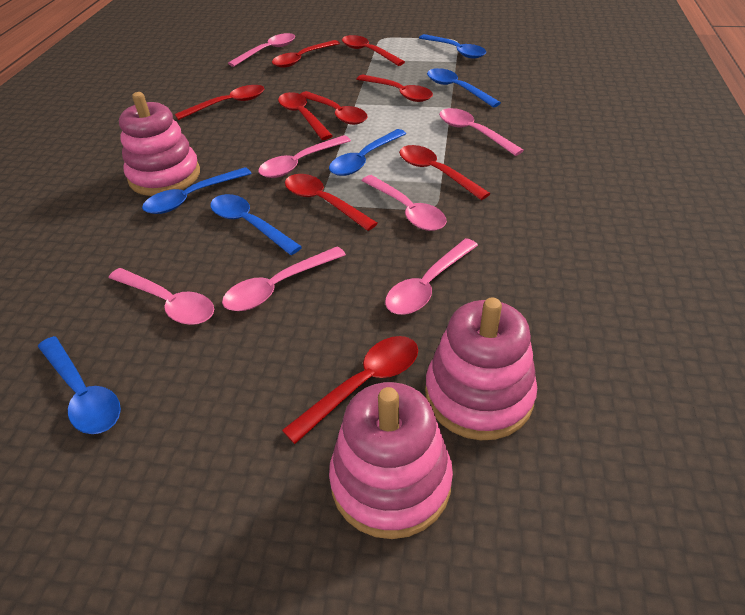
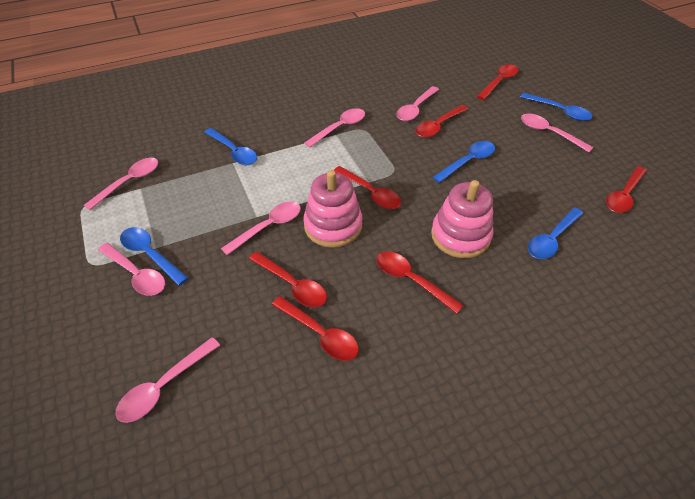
blue spoon: [38,336,121,434] [142,167,252,214] [210,194,302,255] [329,129,406,176] [419,34,486,59] [427,68,501,108] = 6 -> [120,227,188,286] [204,128,257,165] [433,141,495,183] [520,93,593,121] [528,208,584,259] = 5
pink stacking toy: [119,92,200,196] [329,382,453,539] [425,297,537,440] = 3 -> [303,170,363,248] [431,180,494,258] = 2
red spoon: [175,85,264,120] [272,40,340,68] [278,92,333,140] [282,336,418,444] [285,174,378,231] [301,91,368,125] [342,35,405,66] [357,75,433,102] [399,145,491,200] = 9 -> [249,251,327,307] [272,296,359,361] [334,166,401,209] [376,251,464,314] [415,105,468,138] [477,64,519,100] [606,166,647,213] = 7

